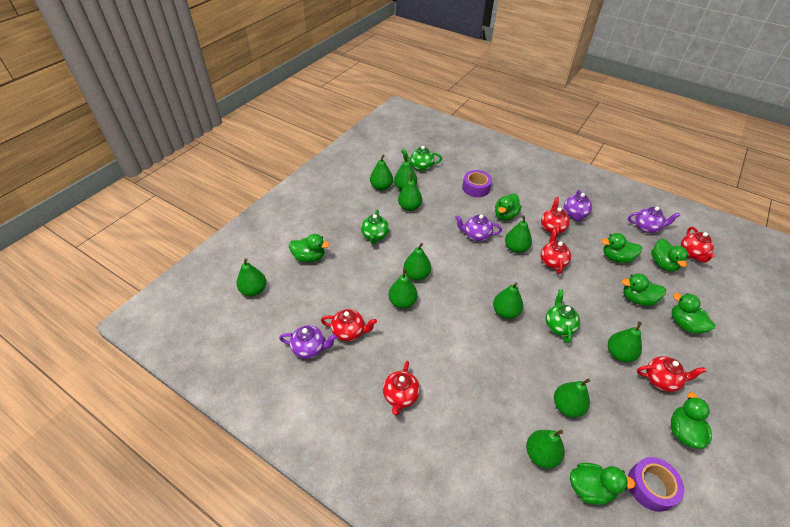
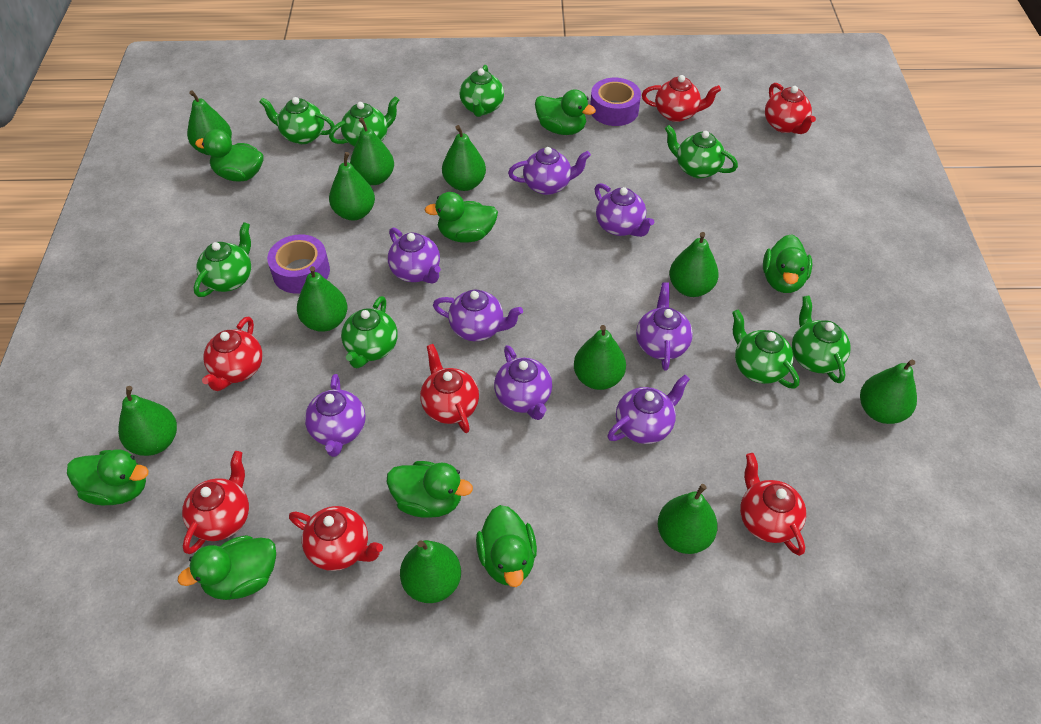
green teapot: [361,209,389,244] [401,146,442,171] [546,289,580,343] = 3 -> [194,222,251,297] [259,97,335,144] [329,96,399,146] [341,296,398,368] [460,65,504,117] [665,125,738,179] [732,310,800,389] [792,296,851,383] = 8
purple teapot: [279,325,337,359] [455,215,502,241] [564,190,592,221] [628,207,680,233] = 4 -> [305,374,366,457] [388,227,441,284] [433,289,523,341] [494,345,552,420] [508,147,591,195] [595,183,654,237] [607,375,690,444] [636,282,693,371] = 8
red teapot: [321,309,377,341] [383,361,420,416] [540,229,571,274] [541,197,570,237] [637,356,706,392] [681,227,715,263] = 6 -> [182,451,249,554] [202,317,263,391] [289,506,383,571] [420,344,479,433] [642,75,721,122] [740,453,806,556] [765,83,816,134] = 7

